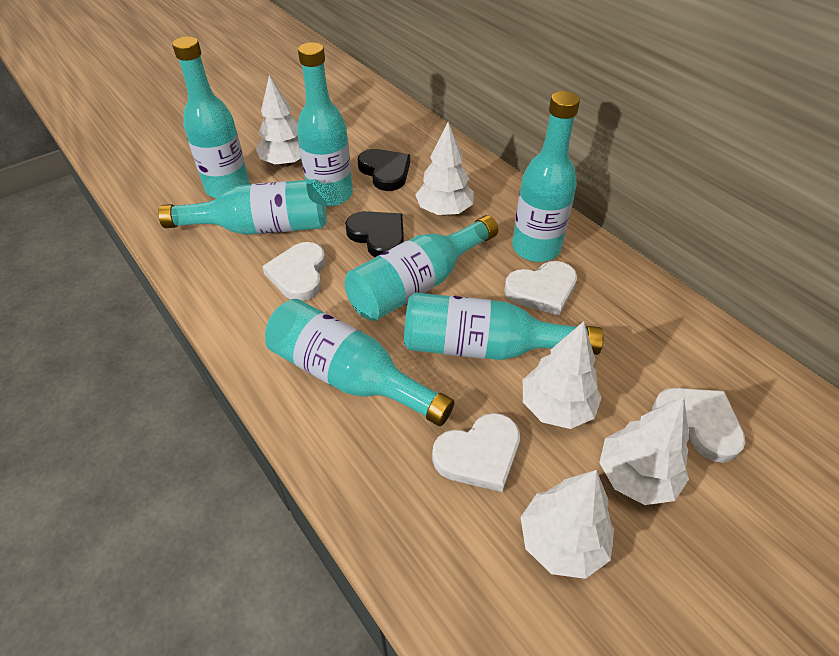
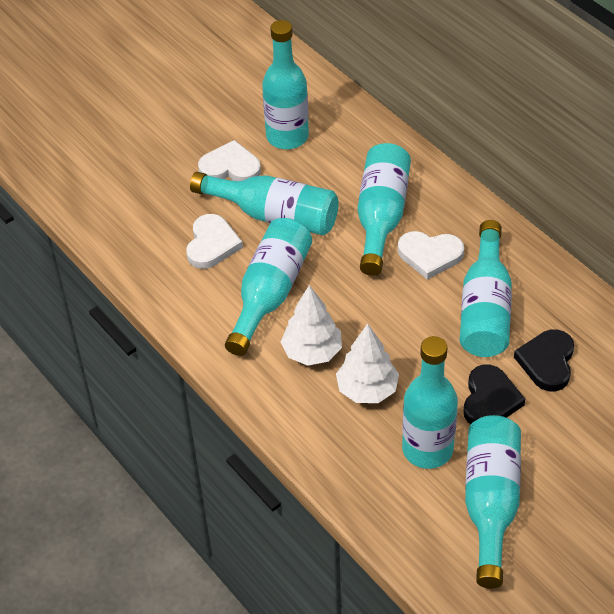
white heart: [262,242,326,301] [432,413,520,492] [504,261,577,316] [652,388,746,463] = 4 -> [186,214,243,269] [198,140,261,181] [398,231,464,280] = 3
white tree: [256,75,301,167] [415,122,474,215] [521,470,614,579] [523,321,602,429] [599,396,689,505] = 5 -> [281,285,342,366] [336,323,399,403] = 2

